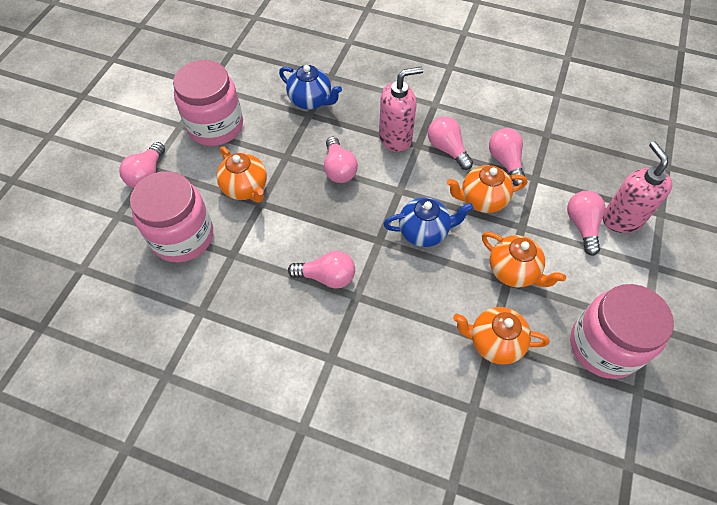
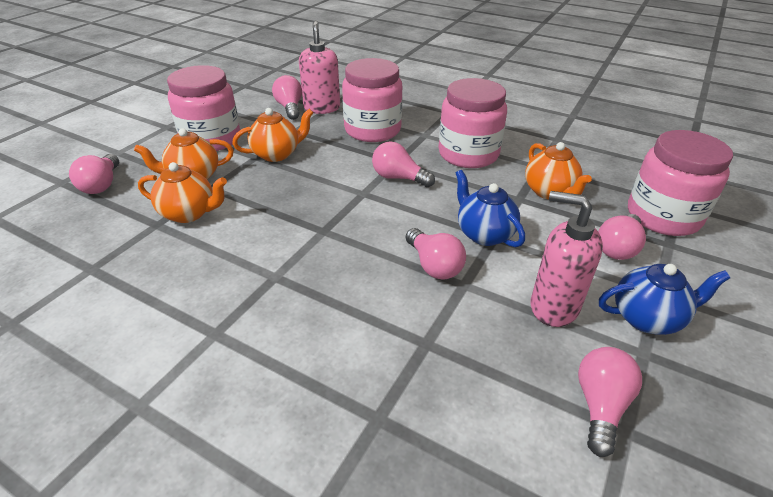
pink jar: [130,171,213,262] [173,60,243,146] [570,284,674,379] = 3 -> [167,65,240,151] [342,58,402,142] [438,78,507,168] [628,130,733,236] = 4

